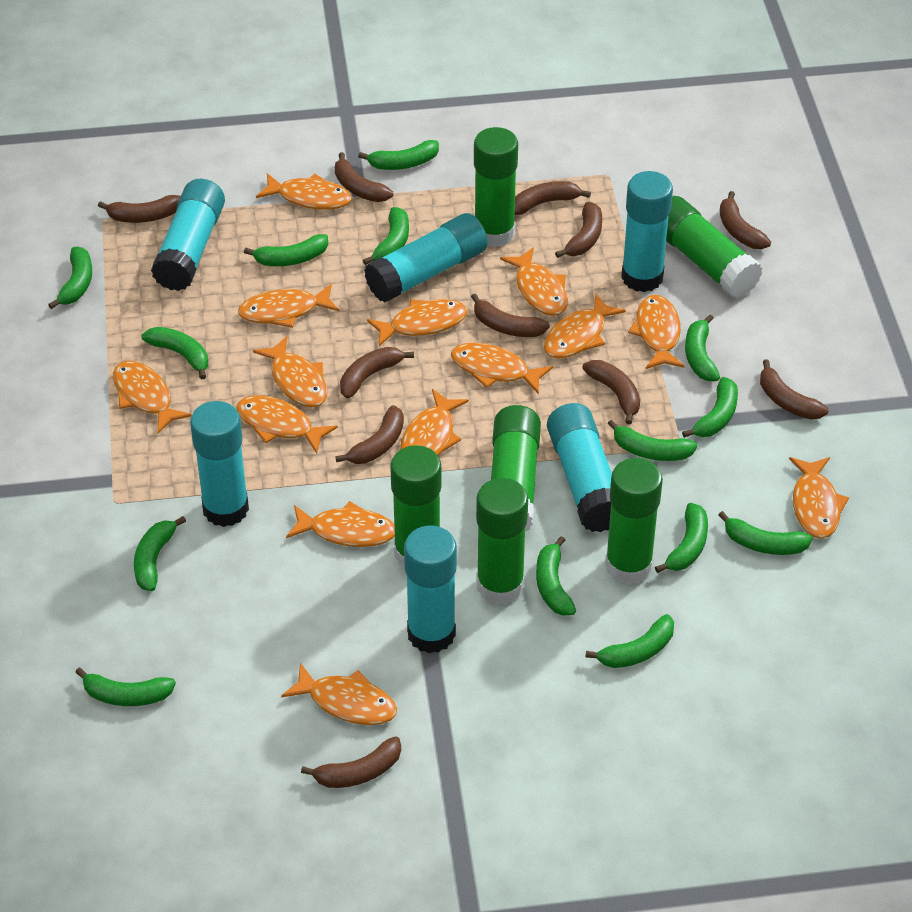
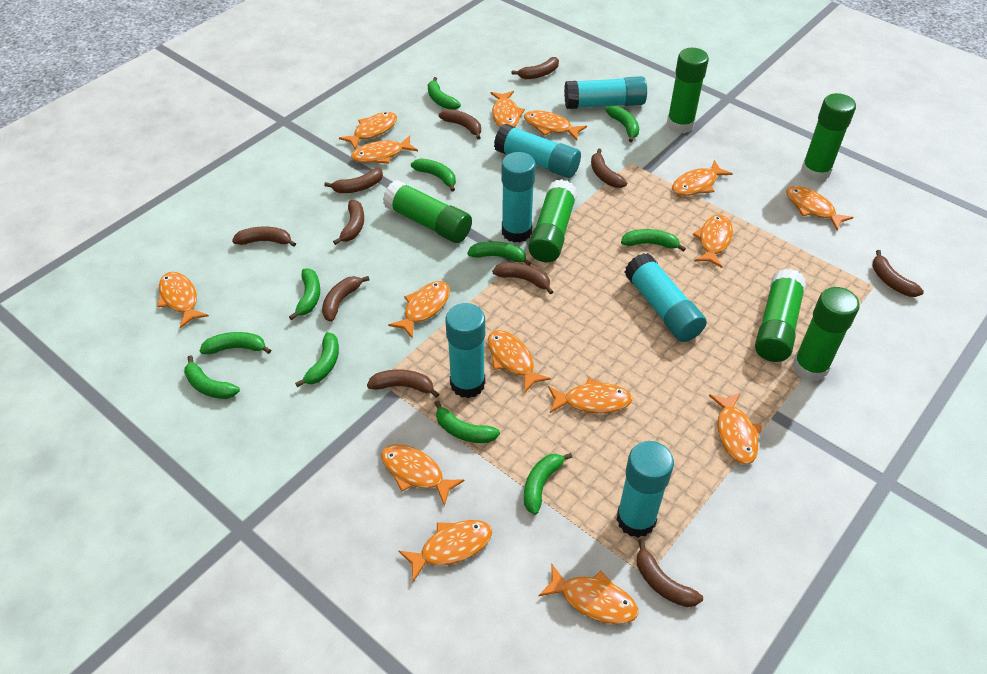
green banana: [48,247,92,309] [75,667,176,706] [134,516,186,591] [142,327,208,380] [244,234,328,266] [358,140,439,170] [363,207,409,265] [536,536,576,616] [586,614,674,668] [608,420,698,461] [655,503,708,573] [682,377,738,438] [685,314,720,381] [719,511,813,555] = 14 -> [184,356,240,399] [200,332,271,354] [289,268,320,320] [295,332,339,387] [411,159,456,191] [428,77,461,110] [434,401,500,443] [467,241,531,265] [524,453,573,515] [606,106,639,142] [621,229,686,252] = 11
orange fish: [113,361,192,434] [236,395,337,454] [238,284,339,328] [253,336,327,407] [256,173,352,210] [281,663,397,725] [286,501,395,547] [367,299,468,347] [400,389,469,455] [451,343,553,394] [500,247,568,316] [544,293,626,359] [628,295,685,369] [789,457,849,539] = 14 -> [157,272,209,328] [339,112,397,150] [351,135,418,164] [381,444,465,506] [388,281,450,339] [398,520,492,582] [488,330,551,394] [491,91,525,127] [524,110,587,140] [539,564,638,624] [548,378,632,414] [672,160,733,196] [693,215,733,268] [709,392,762,464] [786,186,854,230] = 15

